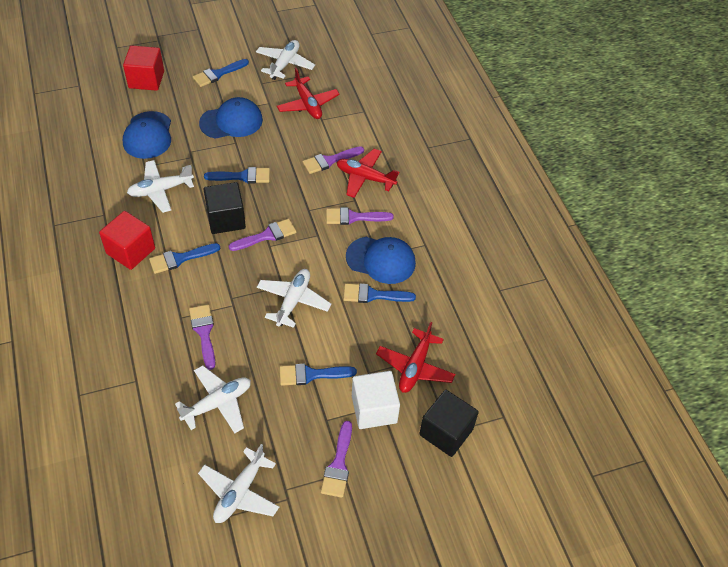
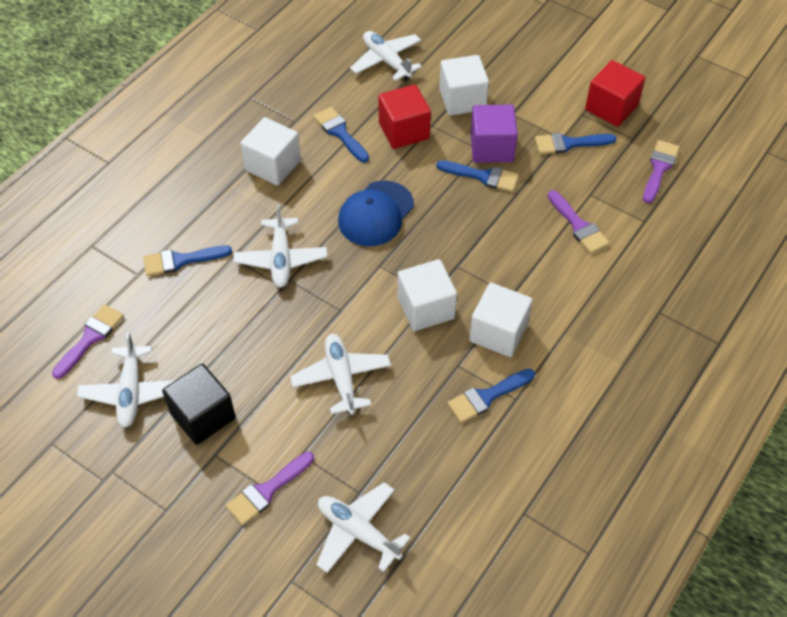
black cube: [203,182,246,234] [419,390,479,457] = 2 -> [162,363,236,445] = 1
blue cap: [123,111,171,159] [199,97,263,139] [346,237,416,284] = 3 -> [338,180,414,246] = 1
purple brush: [189,304,215,370] [229,219,296,251] [303,146,364,174] [321,421,352,498] [326,207,394,225] = 5 -> [52,304,124,379] [226,452,314,525] [548,190,610,254] [643,140,680,203] = 4
purple cube: none = 0 -> [470,105,518,163] = 1
red plane: [277,68,340,119] [337,149,400,198] [376,322,455,393] = 3 -> none = 0
white cube: [352,371,400,429] = 1 -> [241,117,301,186] [398,259,457,331] [439,55,489,116] [469,283,533,357] = 4

